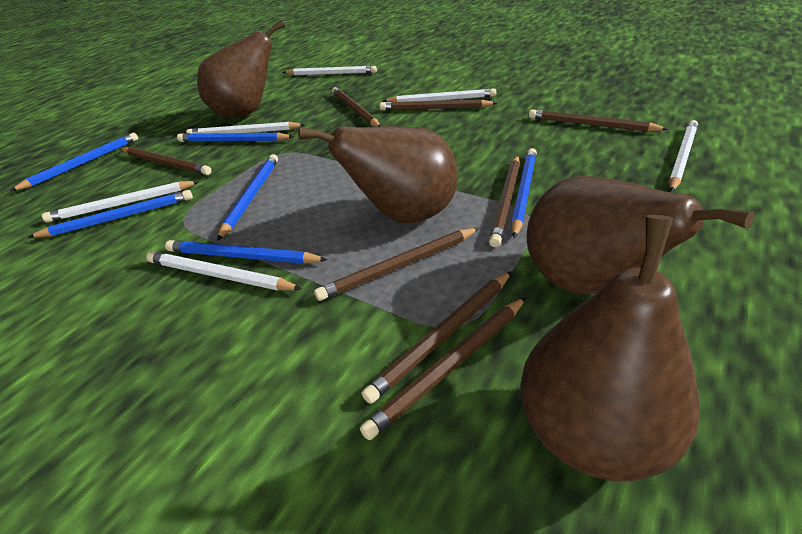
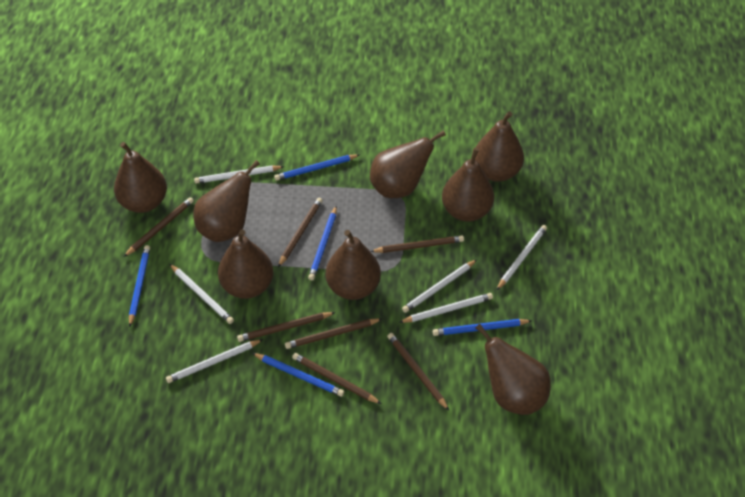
blue pencil: [10,133,138,191] [27,190,193,238] [165,240,328,264] [177,132,294,142] [217,154,278,241] [511,148,537,238] = 6 -> [129,245,150,327] [252,353,344,397] [274,154,359,181] [308,206,337,281] [433,319,532,336] = 5
brown pear: [197,20,285,119] [298,126,458,223] [520,215,700,481] [527,176,754,295] = 4 -> [114,142,167,213] [194,160,260,242] [218,229,274,299] [326,230,381,300] [370,130,446,198] [442,148,494,222] [475,111,524,182] [476,324,551,415] = 8
brown pencil: [120,147,212,175] [314,228,479,301] [332,87,381,127] [360,297,526,440] [362,271,512,404] [380,100,497,110] [489,155,520,247] [529,109,668,132] = 8 -> [124,197,194,257] [237,312,336,342] [278,198,323,267] [285,318,382,349] [292,353,381,404] [370,235,464,253] [387,333,449,410] = 7

